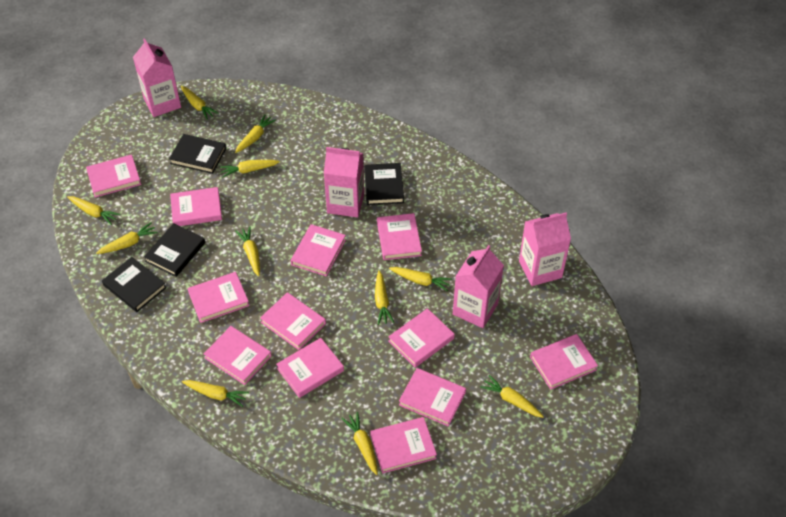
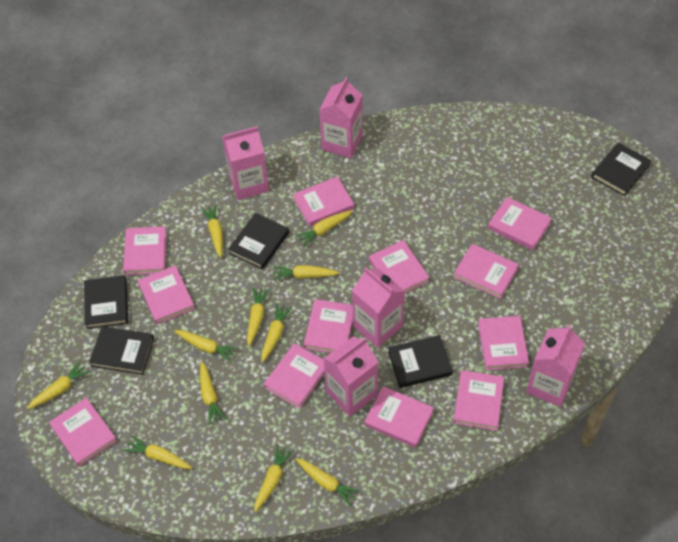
black book: [102,257,167,312] [144,223,205,277] [169,134,226,174] [364,163,404,205] = 4 -> [84,275,128,329] [89,326,154,375] [228,213,289,270] [388,335,453,388] [591,142,651,196] = 5
pink carton: [133,38,181,117] [324,147,364,217] [453,245,504,328] [519,212,571,286] = 4 -> [222,126,269,200] [319,77,363,158] [323,336,378,417] [352,267,405,348] [526,325,585,407] = 5

